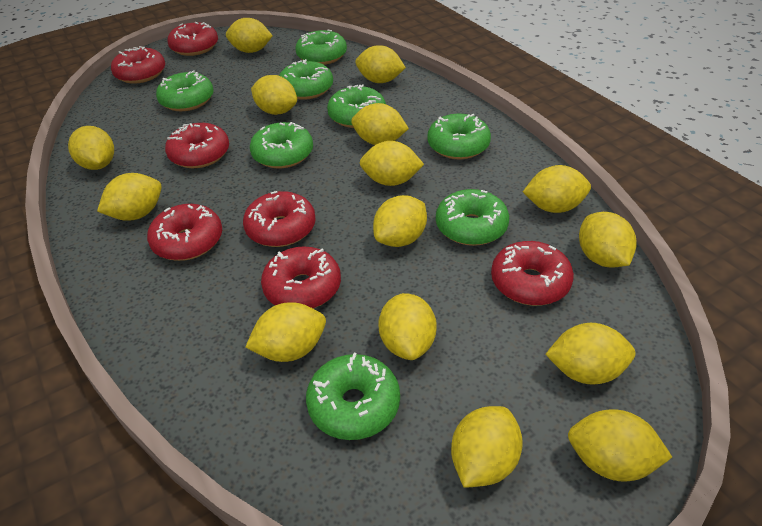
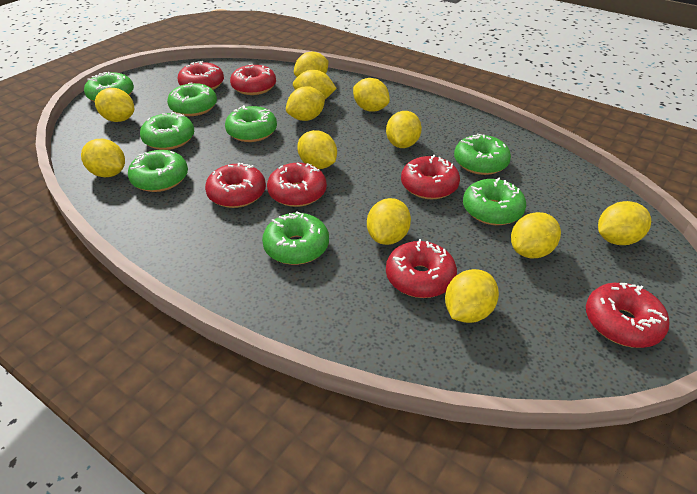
yellow lemon: [68,126,114,170] [97,173,162,221] [226,18,273,53] [246,302,326,362] [251,75,297,115] [351,103,409,145] [356,45,406,83] [360,141,424,186] [373,195,427,247] [378,293,437,360] [451,406,523,488] [523,165,591,213] [545,323,636,385] [568,409,672,481] [579,212,637,268] = 15 -> [81,139,125,177] [95,88,134,122] [286,86,326,121] [293,70,337,99] [294,52,329,77] [297,130,337,169] [353,78,390,112] [367,198,411,245] [386,111,422,148] [445,269,499,323] [511,212,561,258] [598,201,651,245] = 12

